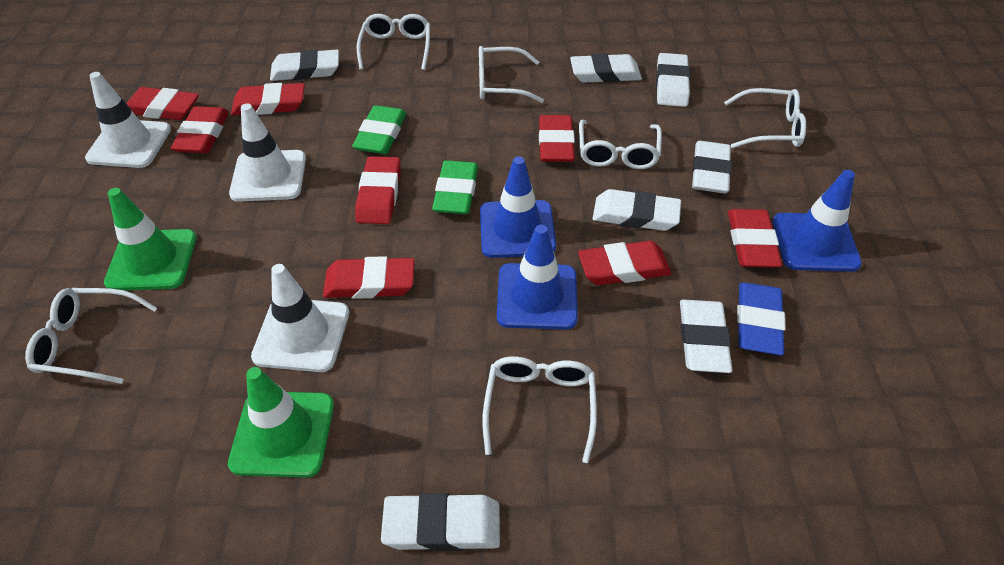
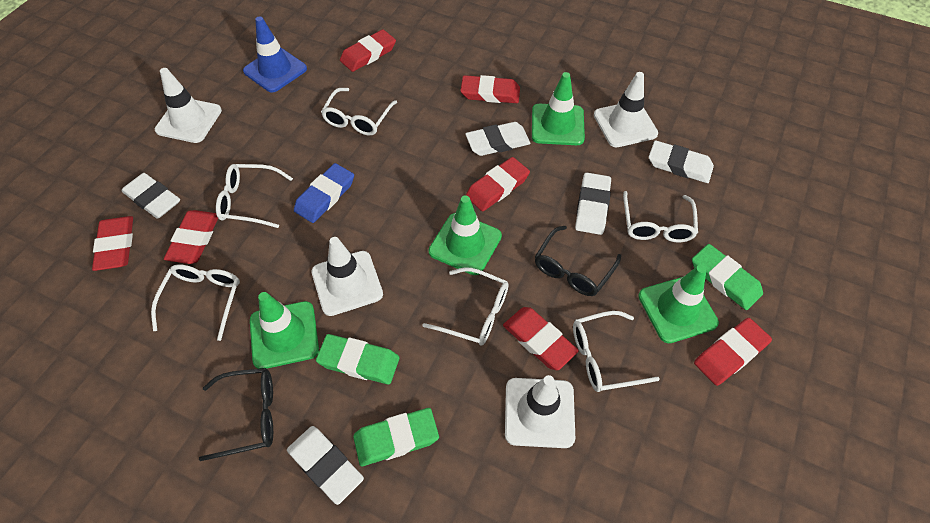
black glasses: none = 0 -> [199,368,273,461] [535,226,621,296] = 2
blue traffic cone: [480,156,556,258] [497,225,578,330] [773,170,862,272] = 3 -> [243,16,307,93] = 1
green eraser: [352,105,406,154] [432,160,478,214] = 2 -> [316,334,400,385] [353,408,439,466] [692,244,763,310] = 3
green traffic cone: [104,188,196,291] [228,367,334,478] = 2 -> [250,292,319,369] [428,195,502,275] [532,72,585,145] [638,265,719,343] = 4
red eraser: [126,87,199,120] [171,106,229,154] [231,83,305,115] [323,256,415,299] [355,156,401,224] [539,115,575,162] [578,241,672,285] [728,209,782,268] = 8 -> [92,216,133,271] [164,210,218,264] [340,29,396,72] [460,75,520,103] [466,157,530,211] [503,307,579,370] [694,318,772,386] = 7
white eraser: [270,49,339,81] [381,493,500,551] [570,53,642,83] [593,189,681,231] [656,53,690,107] [680,300,732,373] [692,141,732,193] = 7 -> [122,173,180,219] [287,426,364,505] [465,122,531,156] [575,173,611,235] [649,140,714,183] = 5
white traffic cone: [85,72,171,168] [229,103,306,202] [251,264,349,372] = 3 -> [155,68,222,143] [312,237,383,316] [505,375,575,448] [594,72,658,147] = 4

